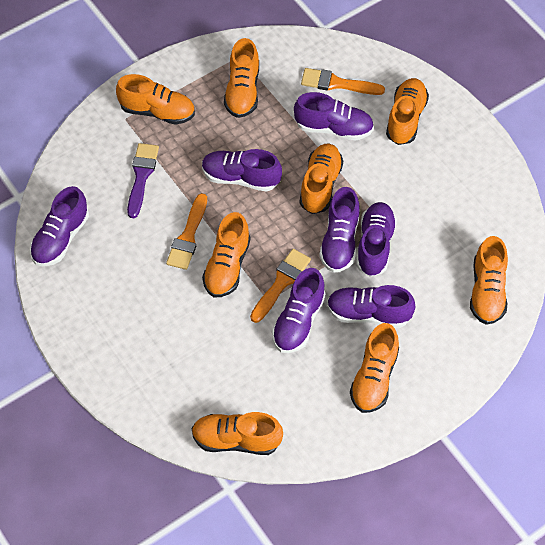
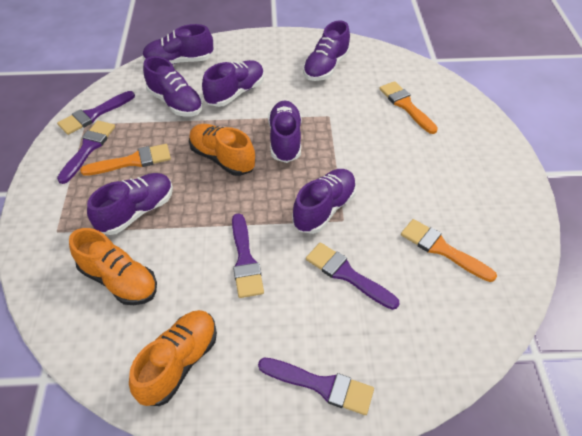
orange shoe: [116,74,195,125] [191,412,283,455] [202,212,250,297] [224,38,259,118] [300,144,343,214] [350,323,399,413] [386,78,429,145] [470,236,508,325] = 8 -> [69,228,157,305] [129,310,217,406] [189,124,255,176] = 3
purple brush: [127,143,159,218] = 1 -> [57,91,135,135] [57,120,115,184] [232,213,264,298] [258,358,374,415] [306,242,400,310] = 5

